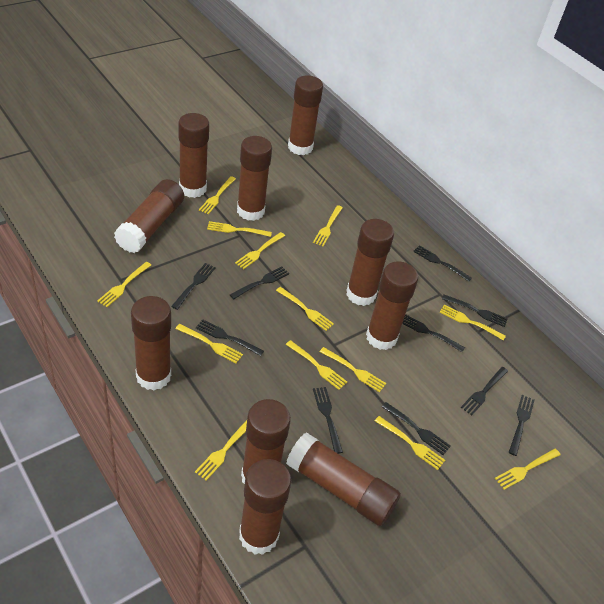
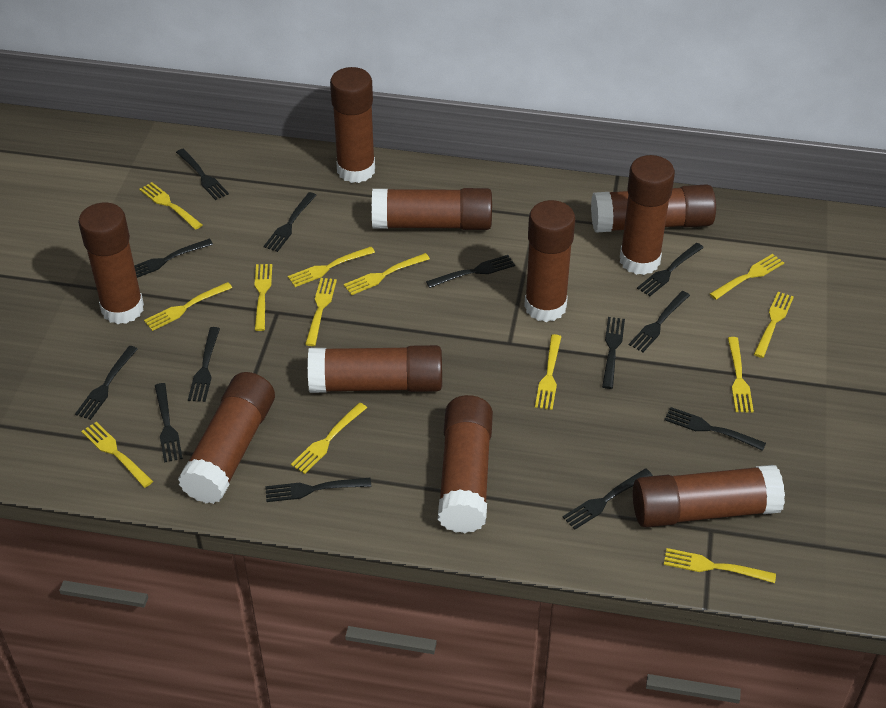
black fork: [171,263,216,310] [196,319,264,356] [230,267,289,299] [313,387,343,454] [382,402,451,455] [402,314,465,352] [413,245,472,282] [442,294,508,327] [461,367,508,415] [508,395,535,456] = 10 -> [75,346,138,420] [134,239,213,278] [155,383,183,463] [176,149,229,200] [188,327,220,402] [263,192,317,252] [265,478,371,502] [426,255,515,288] [563,468,653,530] [602,317,625,389] [629,291,690,352] [637,243,704,296] [664,407,766,451] = 13

